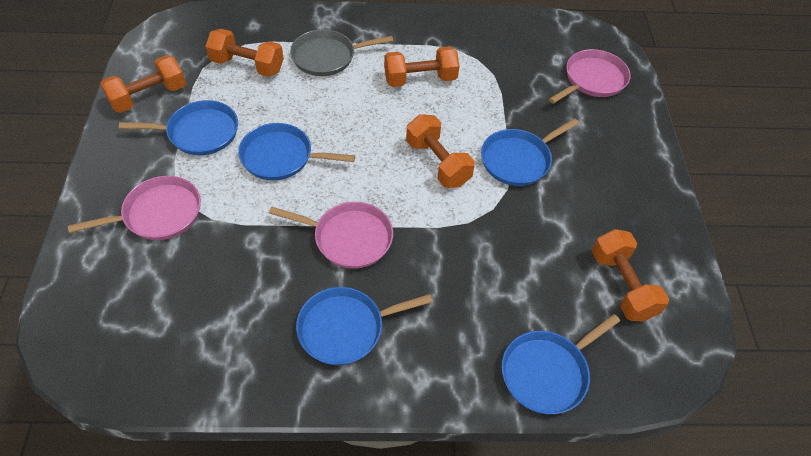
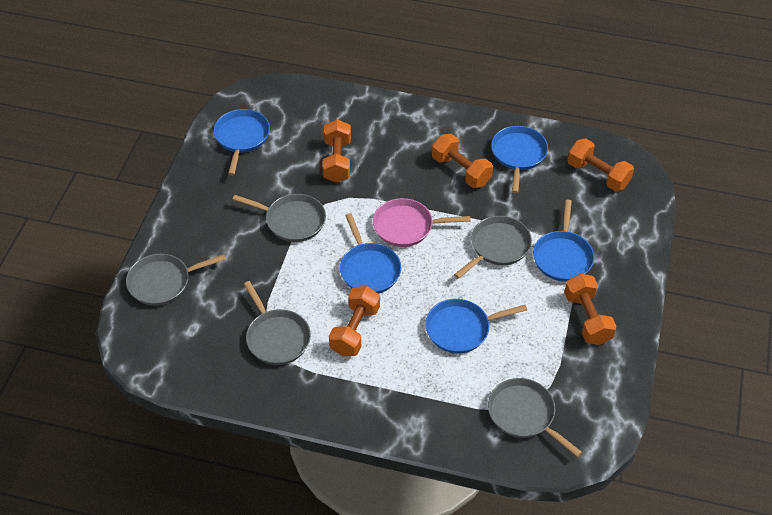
grey pan: [290,29,393,76] = 1 -> [126,254,226,306] [232,194,326,242] [244,281,311,365] [454,216,532,279] [488,378,582,457] = 5
pink pan: [68,176,201,240] [269,202,393,269] [549,49,631,104] = 3 -> [373,198,471,247] = 1

